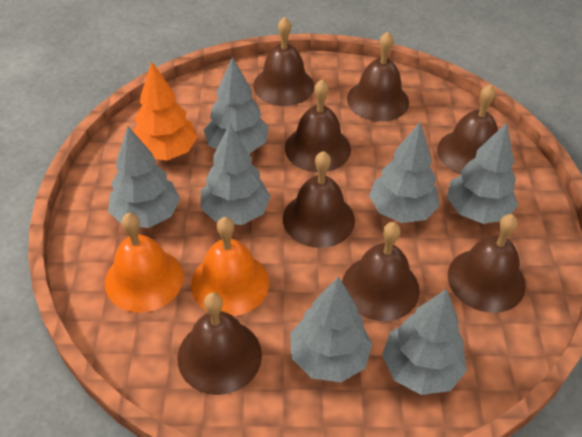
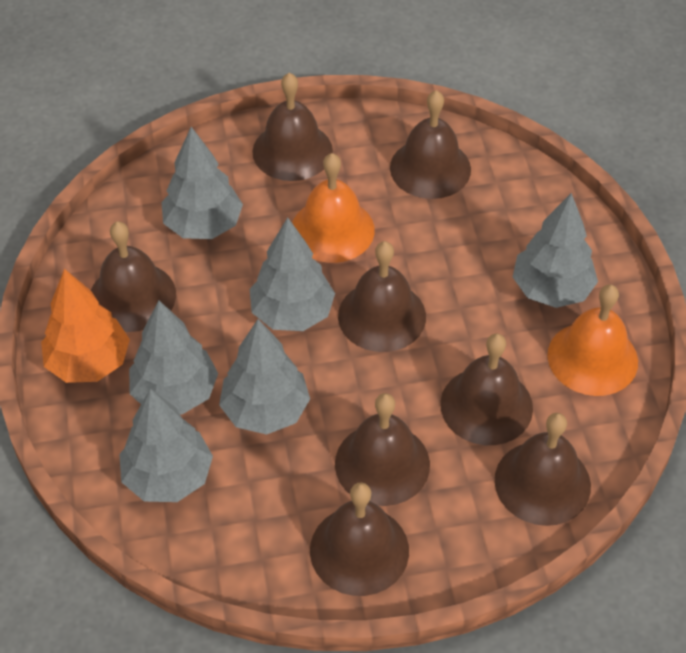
grey tree: [108,126,180,228] [201,124,271,225] [204,57,269,153] [290,276,373,382] [369,122,440,223] [382,289,467,395] [447,123,518,224] = 7 -> [119,388,213,502] [129,300,218,414] [161,127,243,239] [219,319,310,435] [250,217,335,331] [513,193,598,308] = 6

